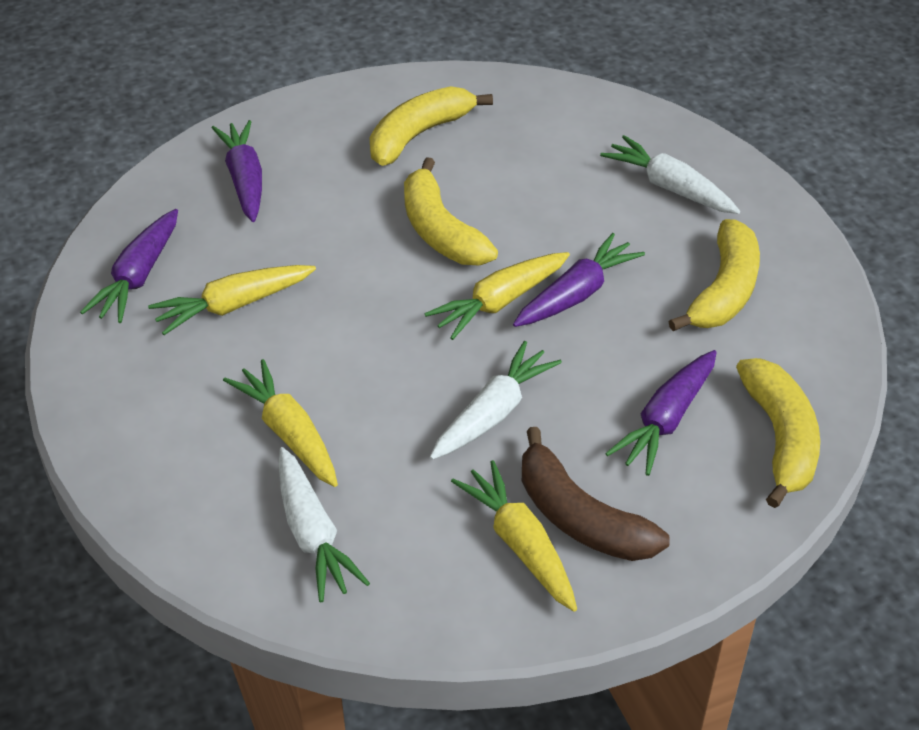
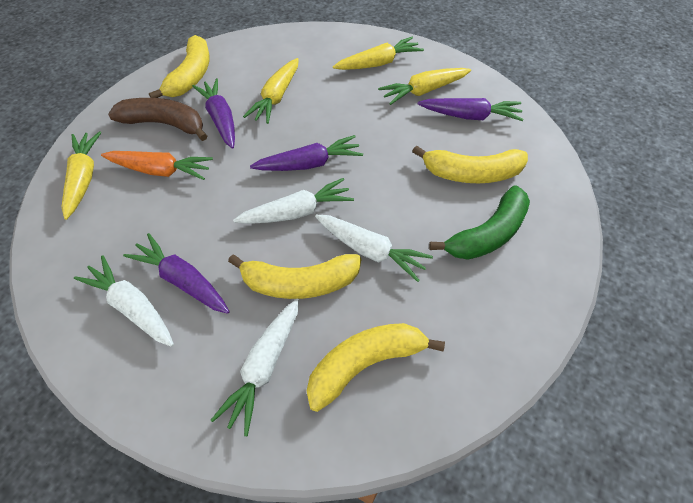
green banana: none = 0 -> [429,185,530,260] = 1
orange carrot: none = 0 -> [101,151,213,180] = 1
white carrot: [279,447,370,602] [430,341,562,460] [600,135,740,214] = 3 -> [74,255,174,347] [211,299,299,436] [233,178,354,224] [315,214,433,282] = 4

